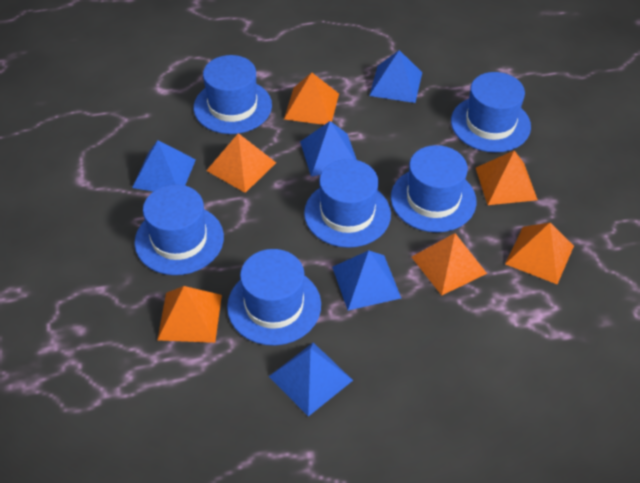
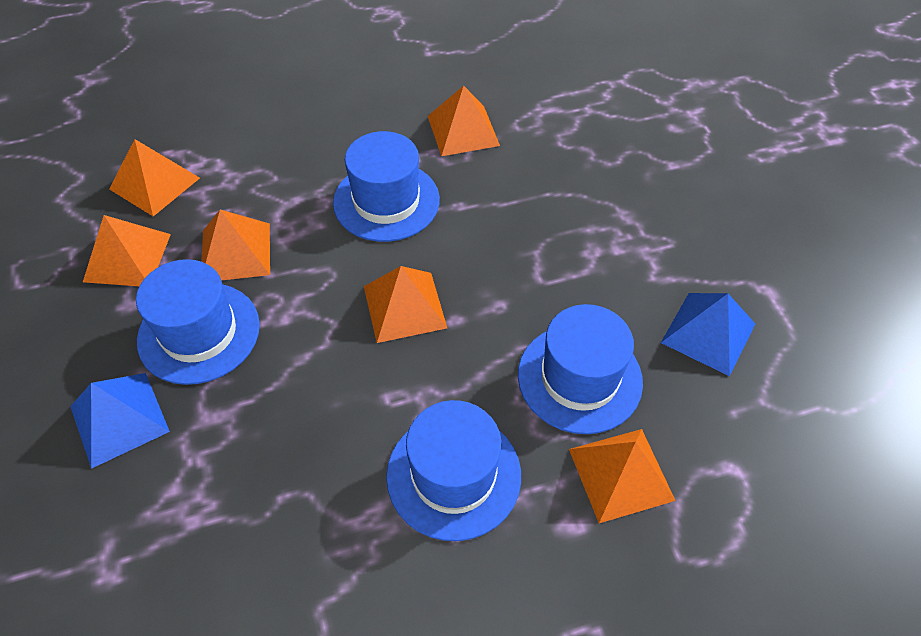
blue hat: [134,184,224,275] [194,55,272,134] [227,249,321,346] [304,159,391,248] [391,145,477,233] [451,72,531,153] = 6 -> [136,259,260,385] [333,131,440,242] [386,400,521,541] [518,304,643,434] = 4
blue pyramid: [132,140,196,192] [269,342,353,417] [300,121,357,177] [332,250,401,311] [369,50,422,103] = 5 -> [70,373,170,469] [661,293,755,376] = 2

